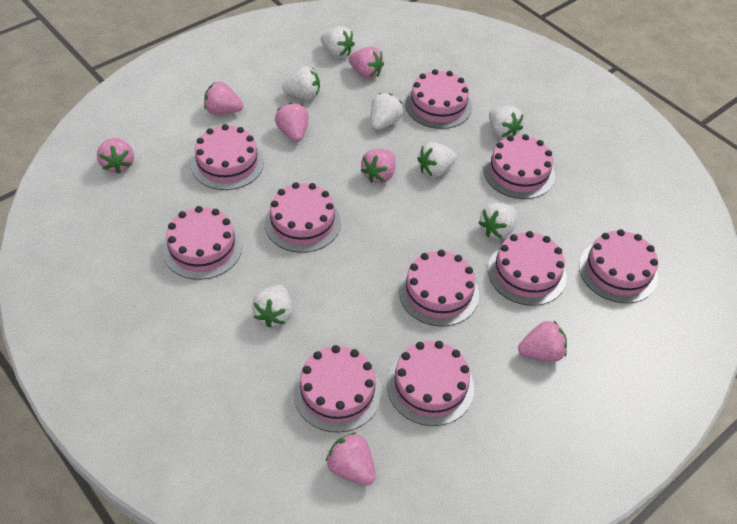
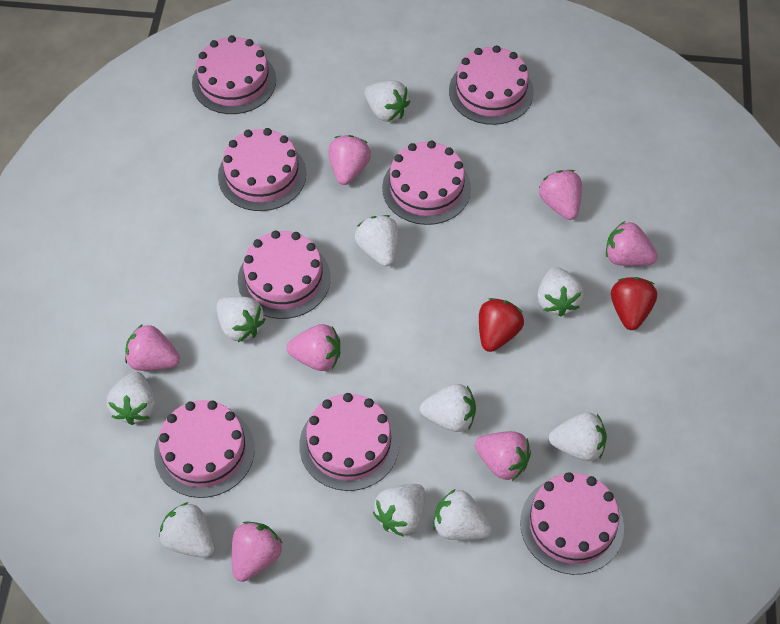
pink cake: [163,206,242,280] [191,124,264,190] [265,182,341,253] [293,345,382,432] [387,341,474,426] [399,250,479,327] [405,69,472,129] [483,134,555,199] [488,231,567,306] [579,229,658,303] = 10 -> [154,400,255,498] [192,35,276,114] [218,128,306,211] [238,230,330,319] [299,393,399,491] [382,141,471,225] [449,45,534,125] [520,472,624,575] = 8
red strawberry: none = 0 -> [479,298,524,352] [611,277,657,330] = 2
white strawberry: [252,285,292,328] [282,66,320,100] [320,26,355,58] [371,93,403,130] [417,142,457,177] [478,203,517,239] [489,106,523,139] = 7 -> [107,372,155,425] [159,502,215,558] [216,296,266,342] [355,215,398,266] [365,80,410,122] [373,484,425,537] [420,384,476,432] [433,489,492,540] [537,267,584,317] [549,412,607,461] = 10

